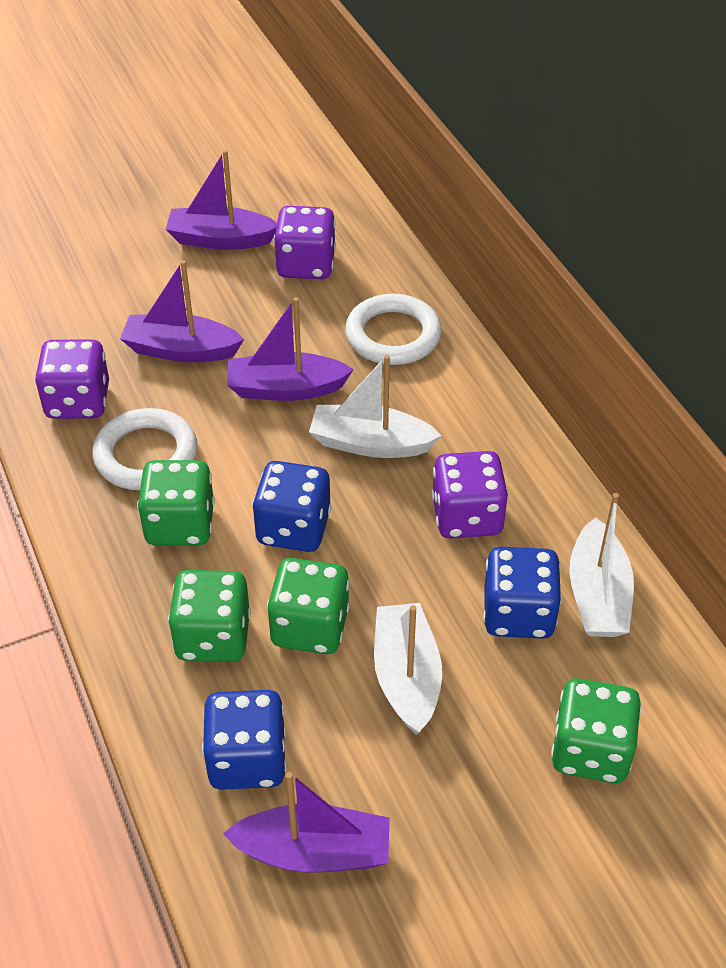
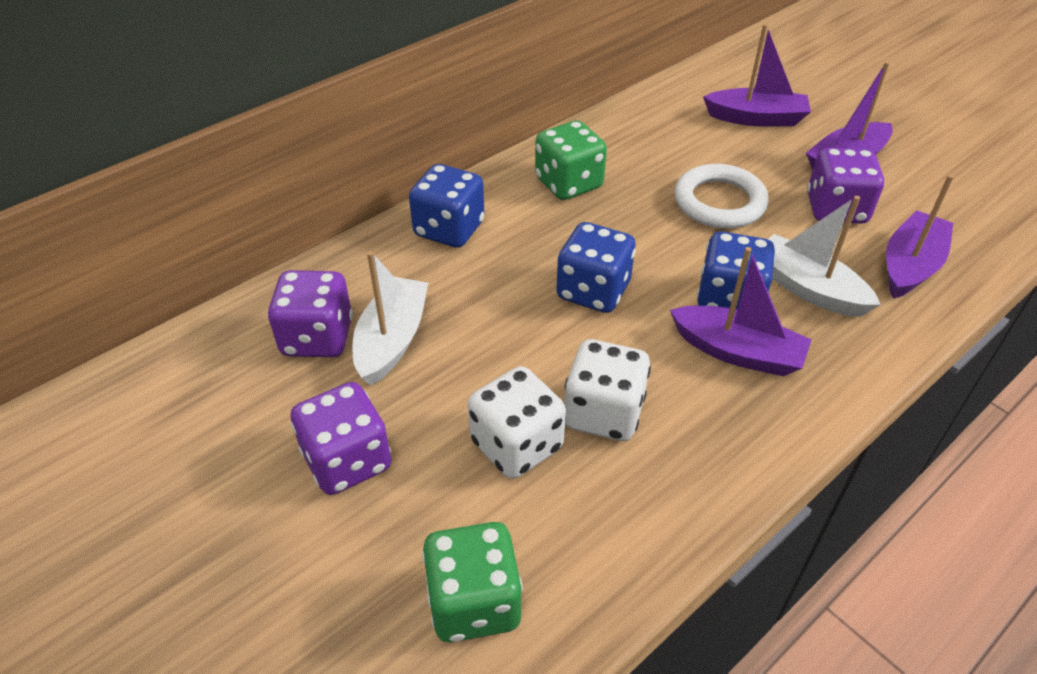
green dice: [137,460,215,545] [168,570,251,662] [267,558,350,654] [551,678,642,783] = 4 -> [422,522,523,642] [535,121,607,200] = 2
white boat: [309,355,442,458] [374,603,442,735] [569,493,634,637] = 3 -> [353,251,428,386] [768,196,881,317] = 2
white dice: none = 0 -> [468,366,566,479] [564,339,651,441] = 2
white ring: [92,408,197,490] [345,294,442,365] = 2 -> [674,164,769,228] = 1

